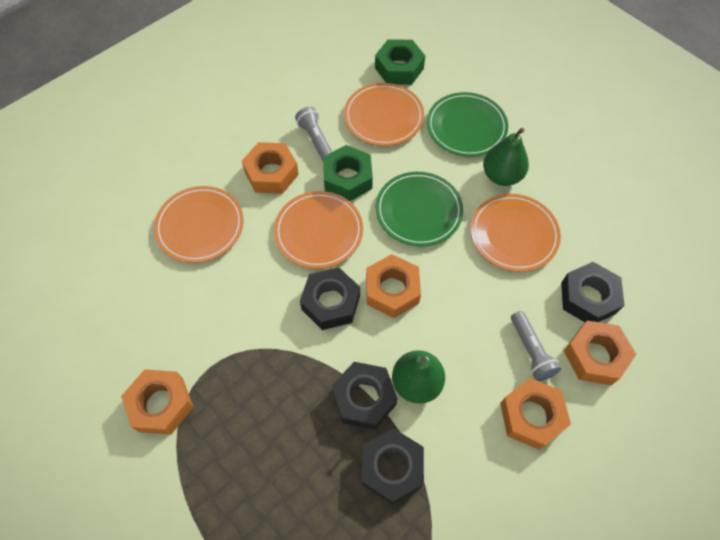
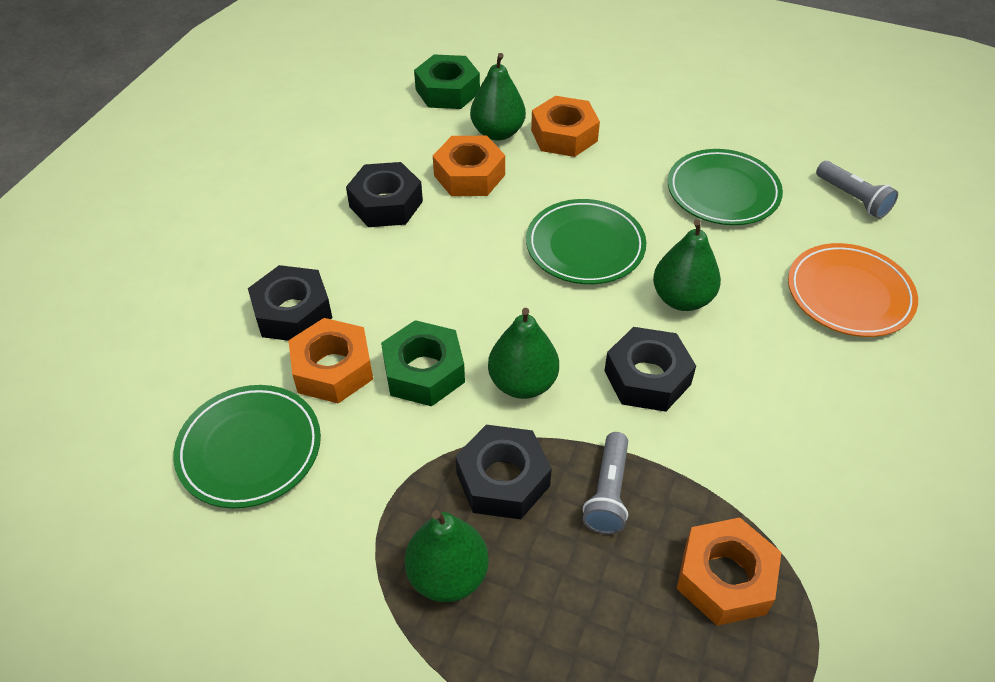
green pear: [392,350,445,404] [483,128,529,186] = 2 -> [405,510,489,602] [470,53,526,141] [488,308,559,399] [653,219,721,311] = 4
green plate: [376,172,463,246] [427,92,508,157] = 2 -> [173,385,321,508] [526,199,646,284] [668,149,783,225] = 3
orange nut: [121,369,193,434] [242,142,299,194] [366,254,421,318] [500,378,571,450] [564,321,636,385] = 5 -> [288,318,373,403] [433,136,505,196] [531,96,600,157] [677,517,781,626] = 4
orange plate: [154,186,244,263] [274,191,363,269] [344,83,424,146] [470,194,561,272] = 4 -> [788,243,918,337] = 1

